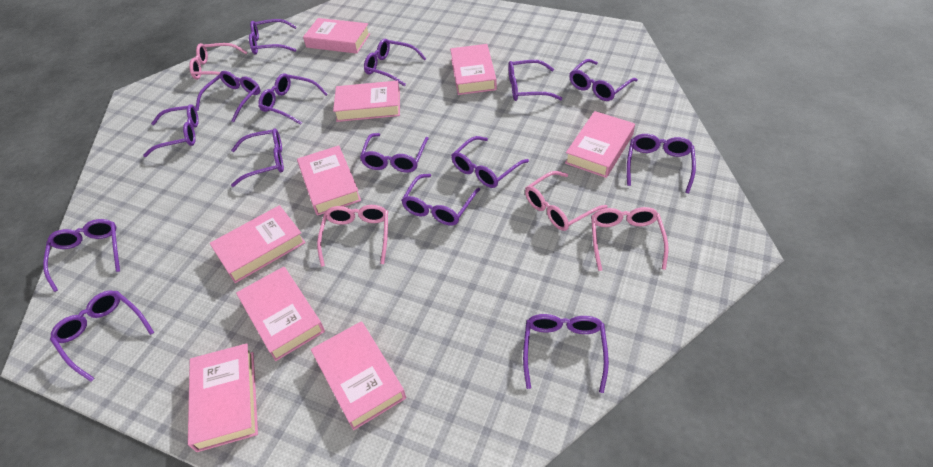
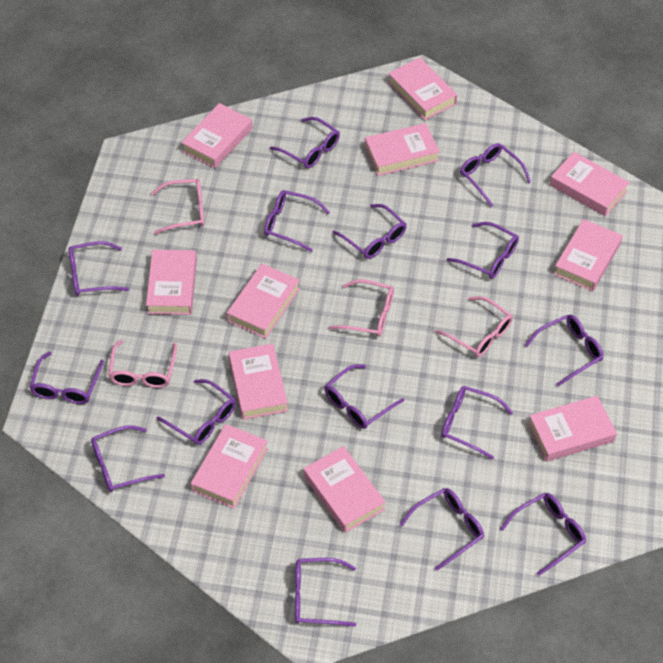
pink book: [188,343,258,452] [210,205,306,283] [236,267,325,361] [297,145,361,216] [303,18,370,54] [311,321,406,430] [333,81,400,122] [450,44,497,95] [565,111,635,178] = 9 -> [146,250,197,315] [181,103,253,168] [191,424,268,509] [227,264,300,339] [229,344,288,420] [304,446,386,533] [365,123,440,176] [388,58,457,120] [528,396,617,462] [550,152,630,216] [554,219,623,291] = 11

